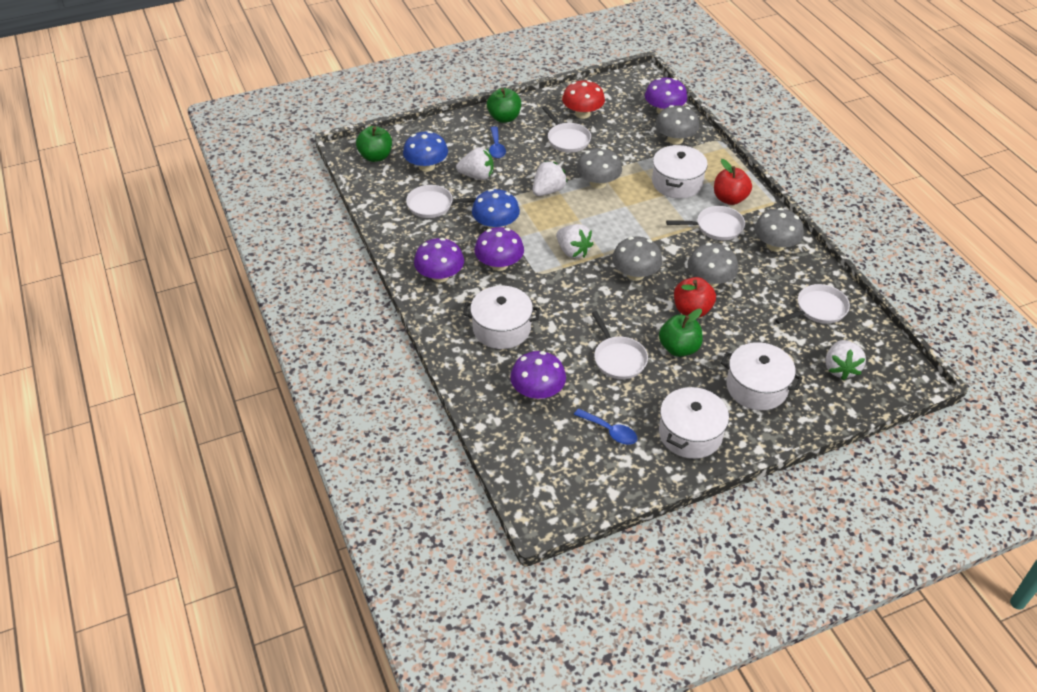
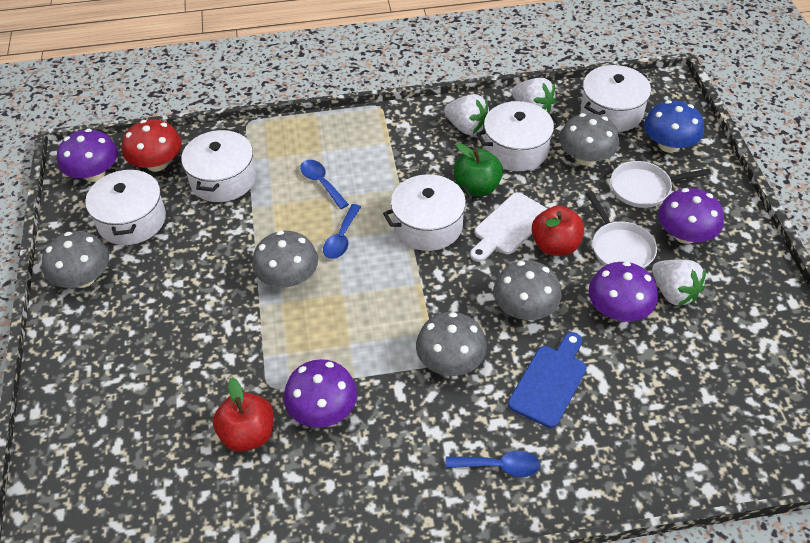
blue cutting board: none = 0 -> [508,332,587,428] = 1
blue mushroom: [403,131,448,172] [472,189,520,229] = 2 -> [644,100,704,153] = 1
blue spoon: [489,126,506,158] [574,408,637,445] = 2 -> [300,160,349,209] [323,204,361,259] [446,451,540,477] = 3
green apple: [356,126,392,162] [487,88,521,123] [659,309,703,357] = 3 -> [454,143,503,197] = 1
white cutting board: none = 0 -> [470,192,548,262] = 1
white pan: [406,185,476,218] [542,106,591,153] [592,311,648,379] [666,206,745,240] [775,284,850,324] = 5 -> [586,191,657,268] [611,161,711,208] = 2
white pot: [463,286,540,349] [652,145,708,198] [659,387,729,459] [721,342,802,410] = 4 -> [85,168,166,245] [181,129,256,202] [383,174,473,251] [476,101,561,171] [581,65,651,132] = 5
white strawberry: [456,147,494,180] [532,161,567,196] [556,224,594,258] [825,340,866,380] = 4 -> [444,94,489,135] [512,78,557,113] [652,259,706,306] = 3

